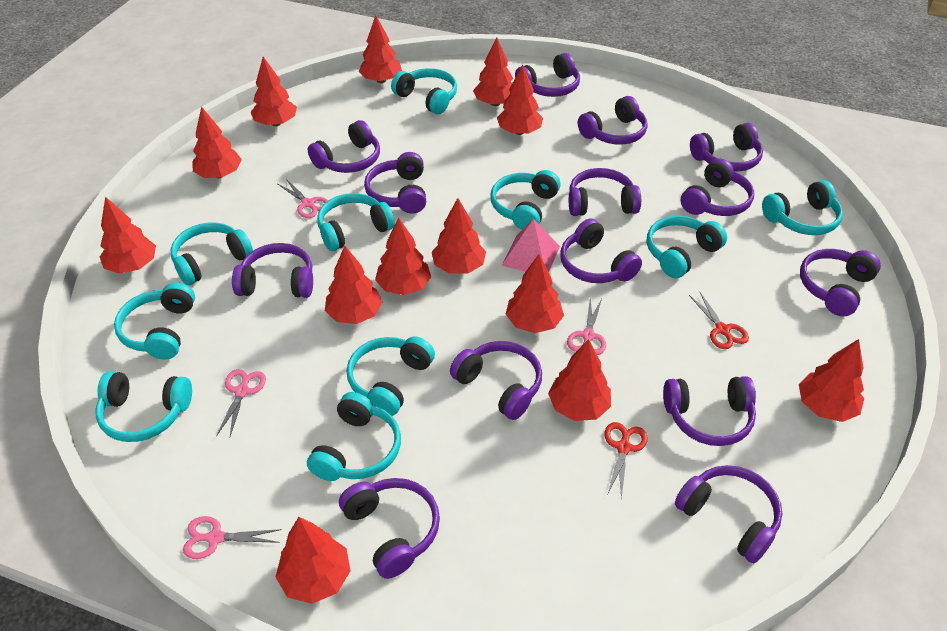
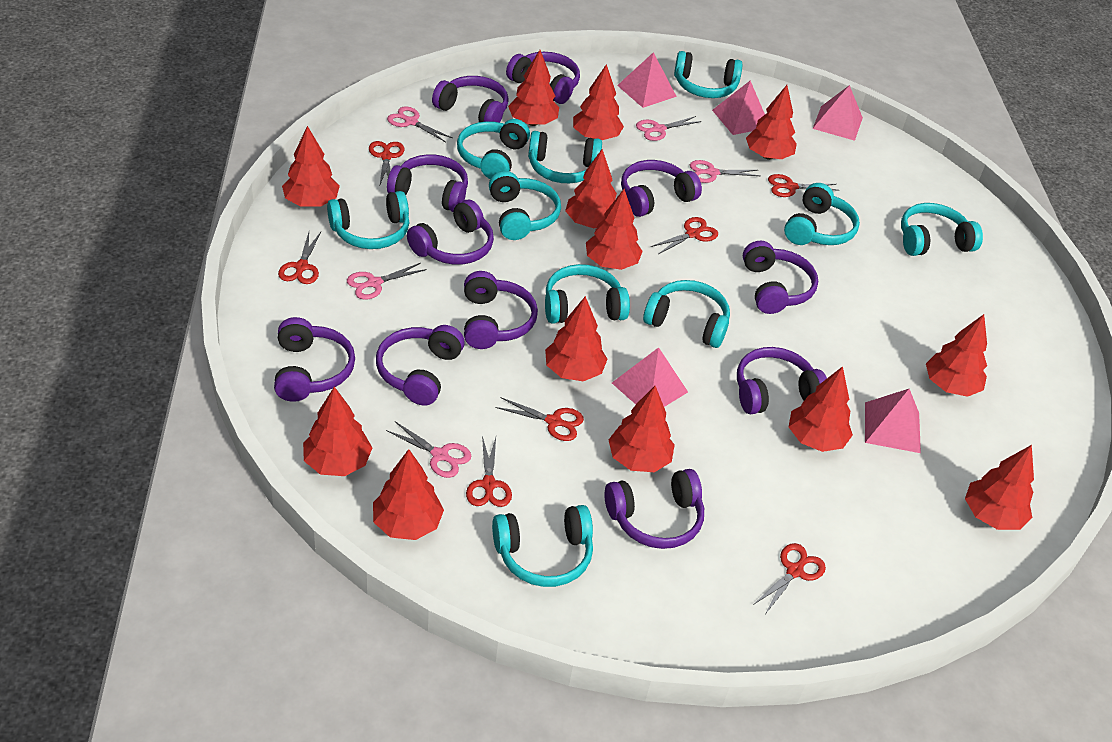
pink pyramid: [501,219,560,272] = 1 -> [612,347,688,407] [617,52,677,108] [712,81,765,135] [813,85,863,141] [865,389,921,453] = 5
pink scissors: [183,516,282,559] [216,369,266,436] [278,179,328,218] [567,299,606,355] = 4 -> [347,263,427,300] [386,421,471,478] [387,106,452,142] [636,116,702,141] [690,160,760,183] = 5
purple headphones: [232,243,313,298] [308,120,380,173] [339,478,440,579] [364,152,426,214] [450,341,542,420] [515,53,580,97] [560,219,642,283] [569,168,641,216] [578,96,648,145] [663,376,756,446] [675,465,783,563] [681,158,754,216] [690,123,763,172] [800,249,881,316] = 14 -> [274,317,355,402] [376,325,465,406] [387,154,468,212] [407,200,494,265] [432,76,509,123] [464,271,538,349] [506,52,580,104] [605,469,704,549] [621,160,702,217] [737,347,827,415] [743,241,818,314] = 11
red scissors: [605,422,648,499] [689,291,749,349] = 2 -> [278,232,321,284] [369,141,405,184] [466,436,512,507] [495,397,584,441] [651,217,718,254] [753,543,826,613] [768,174,839,197] = 7

